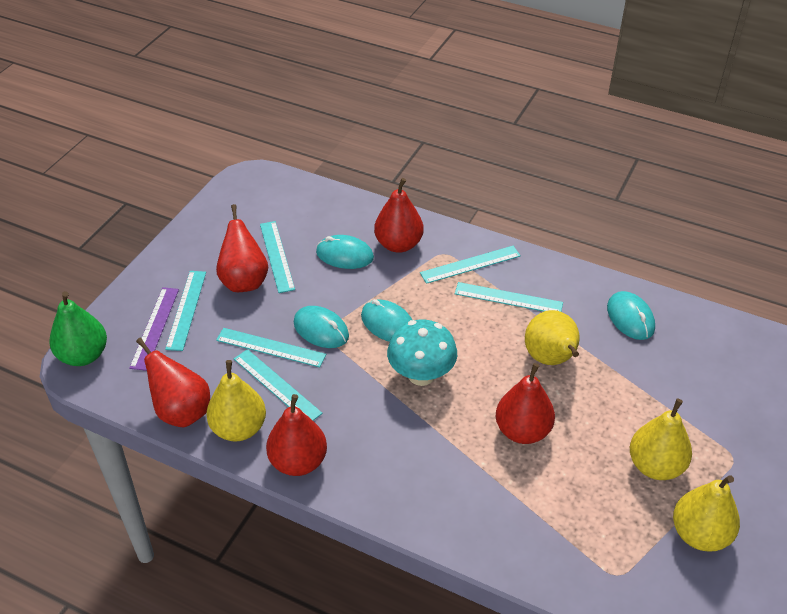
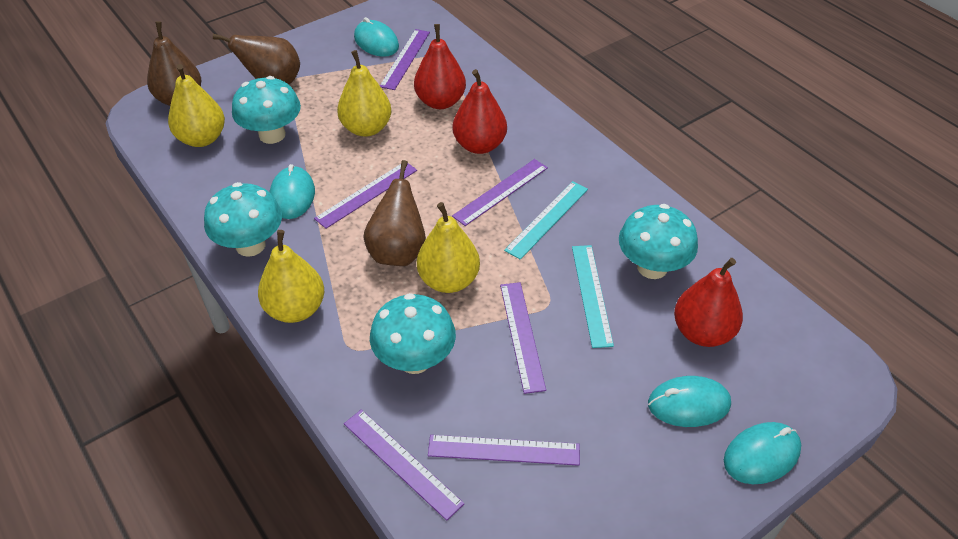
brown pear: none = 0 -> [147,21,201,106] [213,34,300,84] [363,160,426,266] = 3
green pear: [49,291,107,366] = 1 -> none = 0
purple ruler: [129,287,179,371] = 1 -> [314,163,417,229] [344,409,465,521] [380,29,430,90] [428,435,580,466] [452,159,548,226] [500,282,546,394] = 6
red pear: [136,338,210,427] [216,204,268,292] [266,394,327,476] [374,178,424,253] [496,363,555,444] = 5 -> [414,24,466,109] [452,69,507,154] [674,258,743,347] = 3
turquoise mushroom: [387,320,457,386] = 1 -> [204,182,282,257] [232,76,301,144] [370,293,456,374] [619,204,698,279] = 4
turquoise ruler: [165,271,206,351] [216,328,326,367] [234,349,323,420] [260,221,295,293] [420,246,521,284] [455,282,563,312] = 6 -> [504,181,588,260] [572,245,614,348] = 2

